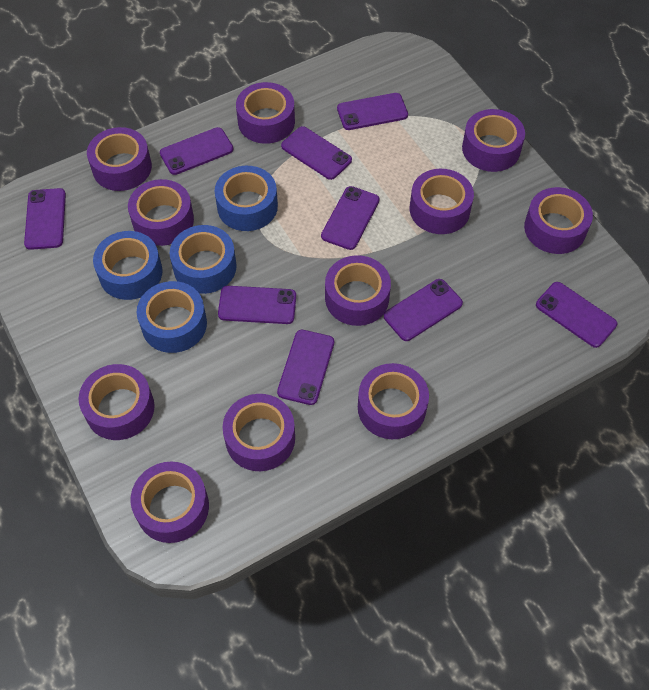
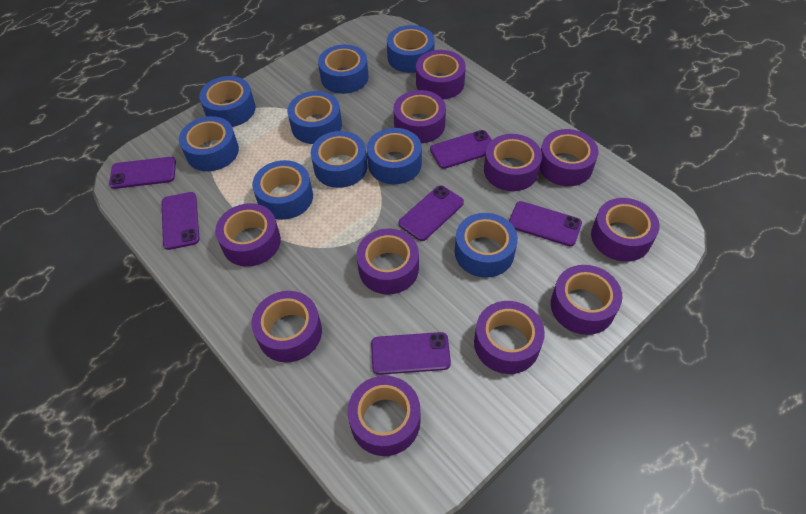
blue tape: [93,231,163,300] [137,281,207,353] [170,225,237,294] [215,166,278,231] = 4 -> [179,116,239,171] [199,76,255,127] [252,160,313,220] [287,91,342,144] [311,131,367,188] [318,45,369,94] [367,128,422,184] [387,25,435,73] [455,213,518,278] = 9
purple phone: [24,188,66,250] [160,127,233,175] [218,286,296,324] [277,330,334,405] [281,126,352,180] [321,186,380,250] [337,93,408,130] [384,279,463,341] [536,282,617,348] = 9 -> [109,157,176,189] [162,192,200,250] [371,332,451,375] [398,185,464,241] [430,130,492,169] [509,201,582,246] = 6

